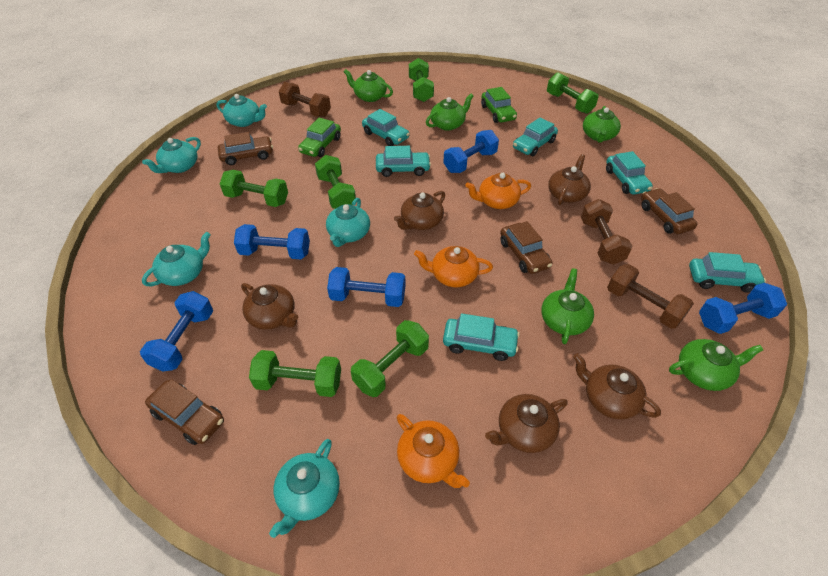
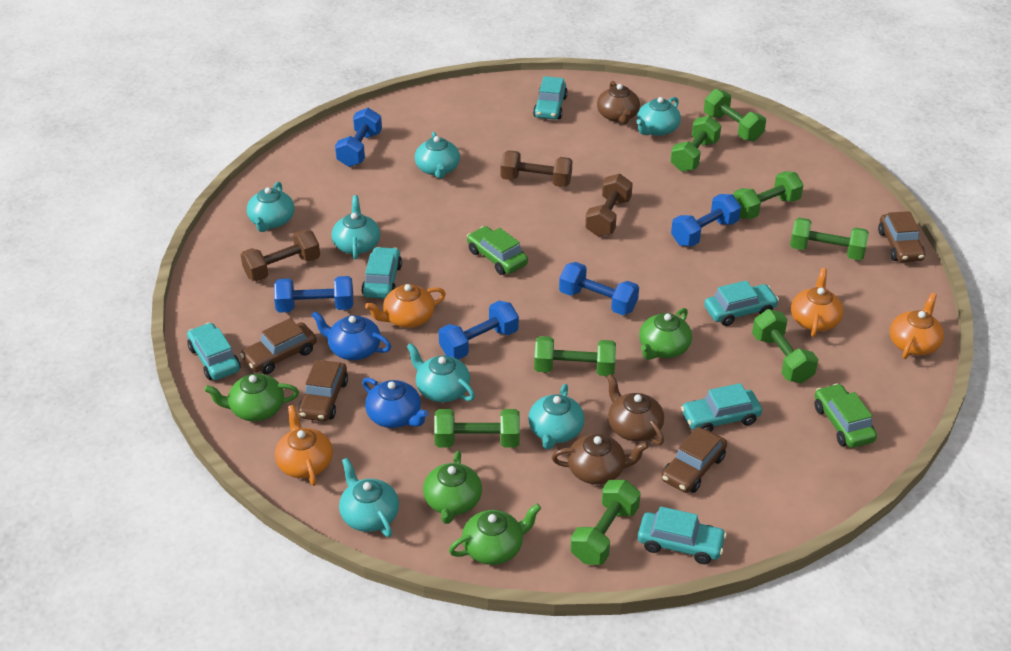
blue teapot: none = 0 -> [311,311,391,360] [362,378,429,428] = 2
brown teapot: [241,283,298,330] [394,191,445,230] [485,394,568,453] [548,154,591,205] [573,353,661,420] = 5 -> [552,434,648,485] [597,81,640,124] [606,374,664,445] = 3
green dumbbell: [220,170,288,207] [249,350,341,397] [315,155,356,209] [351,320,429,397] [409,58,434,102] [547,72,599,114] = 6 -> [434,409,520,447] [534,336,616,376] [570,480,641,565] [670,115,721,172] [704,89,766,142] [733,171,803,219] [752,309,818,383] [790,218,869,260] = 8
green teapot: [344,69,393,102] [426,94,474,131] [541,268,594,344] [583,106,621,143] [669,339,763,391] = 5 -> [204,374,299,421] [423,451,482,524] [449,504,541,565] [639,308,692,360] = 4
orange teapot: [397,414,470,488] [414,246,493,287] [465,173,531,209] = 3 -> [275,405,333,486] [365,284,446,328] [791,268,844,337] [890,293,944,359] = 4
turquoise teapot: [142,137,201,173] [142,232,211,286] [216,94,267,127] [269,439,340,538] [326,198,370,247] = 5 -> [247,182,295,232] [332,195,380,260] [339,457,399,537] [406,343,475,402] [415,132,460,179] [528,384,585,450] [637,97,681,136] = 7

